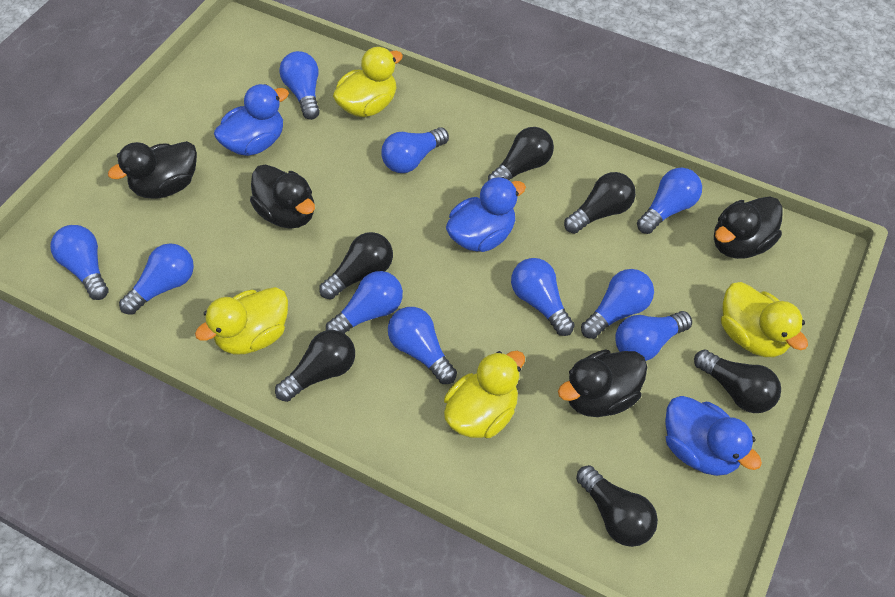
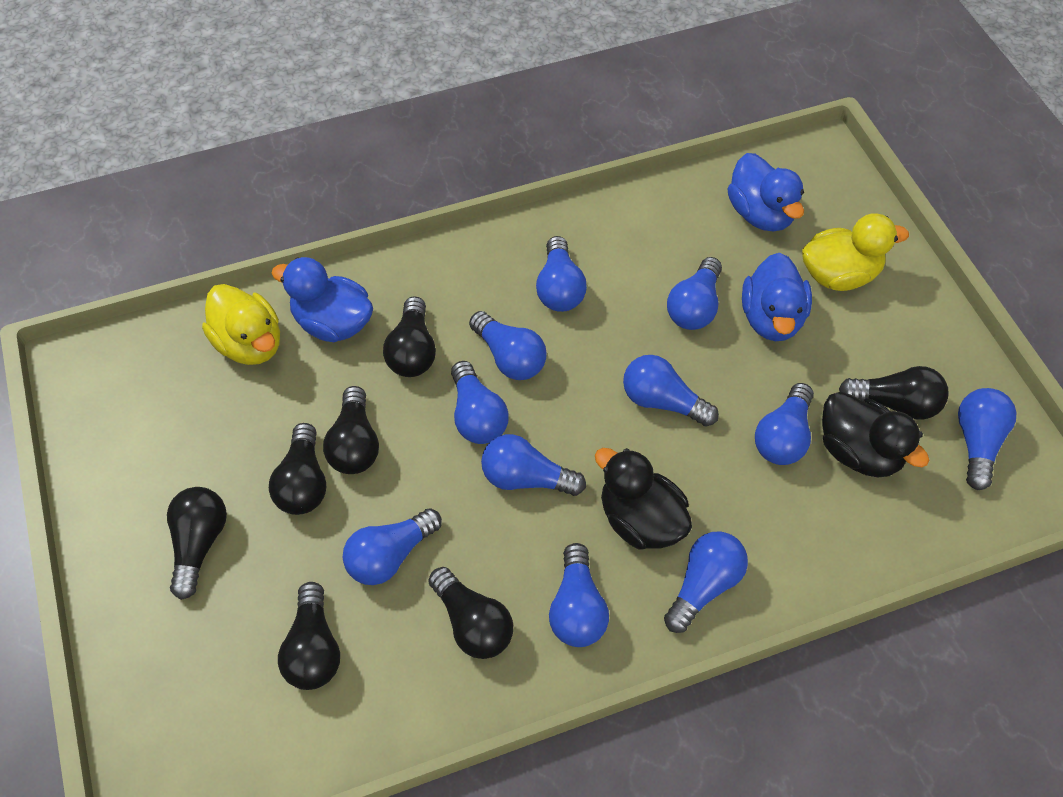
black duck: [108,141,197,199] [250,164,315,229] [558,350,647,417] [714,196,783,259] = 4 -> [595,448,692,549] [822,392,929,478] = 2
black light bulb: [275,330,355,402] [319,232,393,299] [488,127,554,181] [564,172,636,234] [576,465,658,547] [694,349,781,413] = 6 -> [167,487,227,600] [269,423,326,515] [278,582,340,690] [323,386,379,474] [383,296,436,377] [428,567,513,659] [839,366,949,419] = 7
blue light bulb: [50,225,109,300] [119,243,194,315] [279,51,320,120] [326,271,403,334] [381,127,449,173] [388,307,457,384] [511,258,575,336] [581,269,654,339] [615,311,692,361] [637,168,702,234] = 10 -> [343,508,442,585] [451,361,509,444] [469,311,547,380] [481,434,586,496] [536,236,587,312] [549,543,609,647] [623,355,719,427] [664,531,748,633] [667,257,722,330] [755,383,814,465] [958,388,1016,490] = 11
yellow duck: [195,287,288,355] [333,47,403,117] [444,351,525,438] [721,282,808,357] = 4 -> [202,284,280,365] [802,213,909,291] = 2

